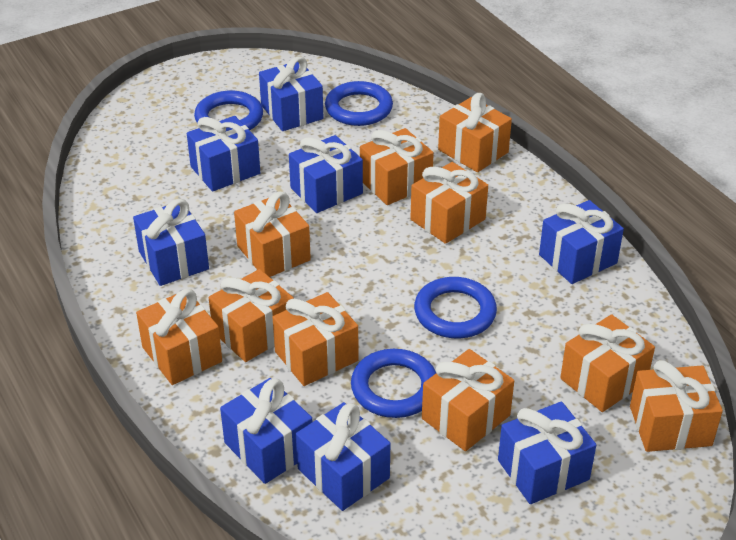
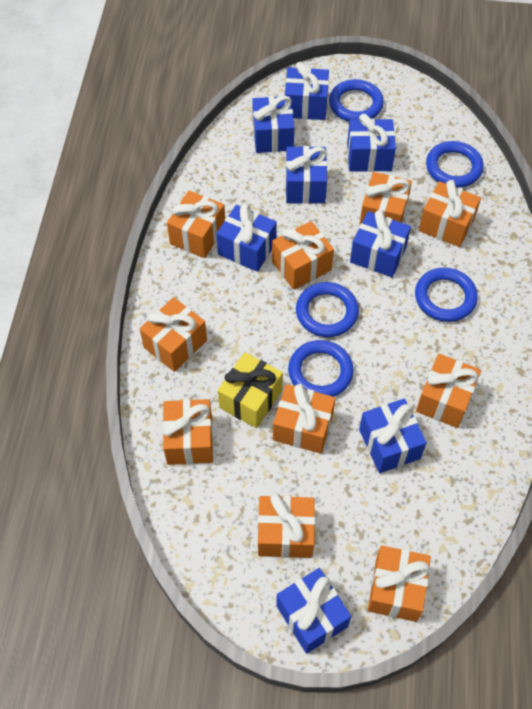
blue ring: [194,91,263,131] [325,81,393,126] [351,349,436,418] [414,277,497,338] = 4 -> [288,340,354,397] [296,282,359,337] [329,79,384,122] [415,267,478,322] [426,141,484,188] = 5
yellow gift: none = 0 -> [218,352,283,428] = 1

